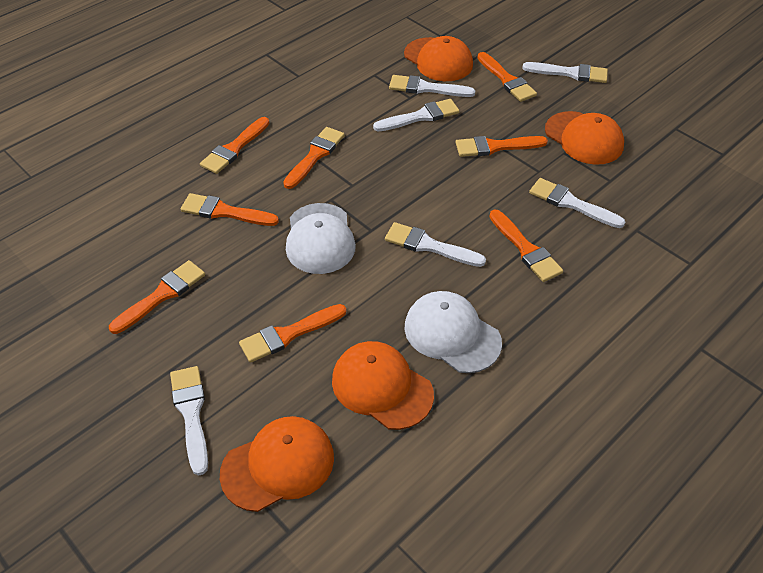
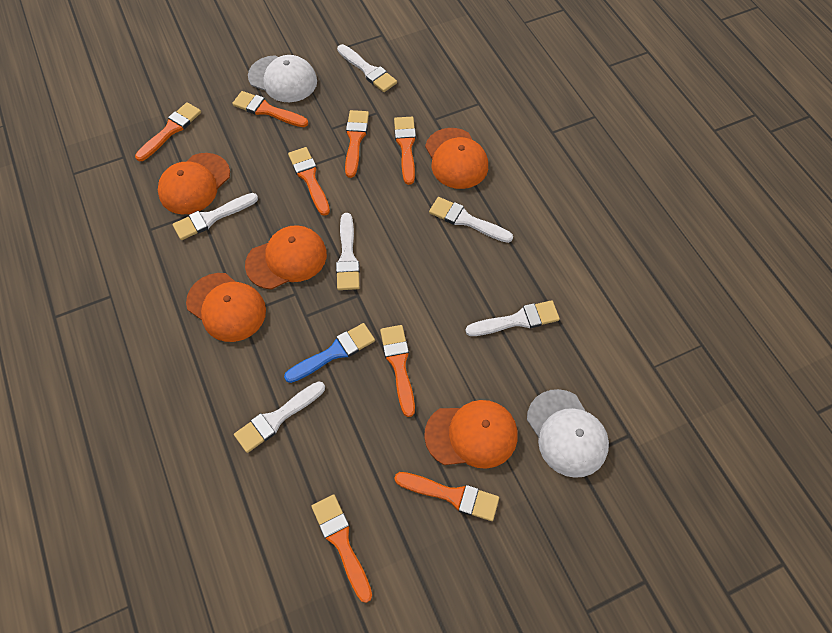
blue brush: none = 0 -> [284,323,375,383] = 1
orange cap: [220,416,334,512] [332,341,434,430] [404,36,473,81] [545,111,624,165] = 4 -> [158,153,230,214] [186,273,266,342] [245,225,327,290] [424,400,517,469] [425,128,488,189] = 5

